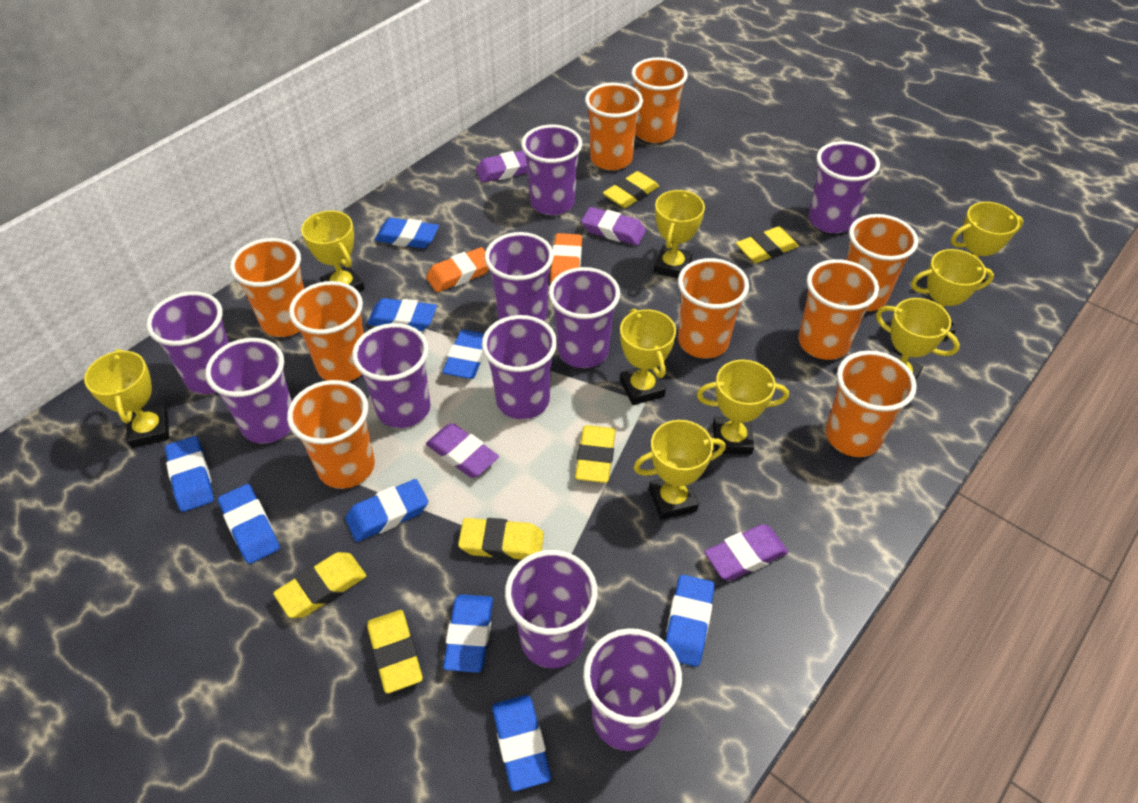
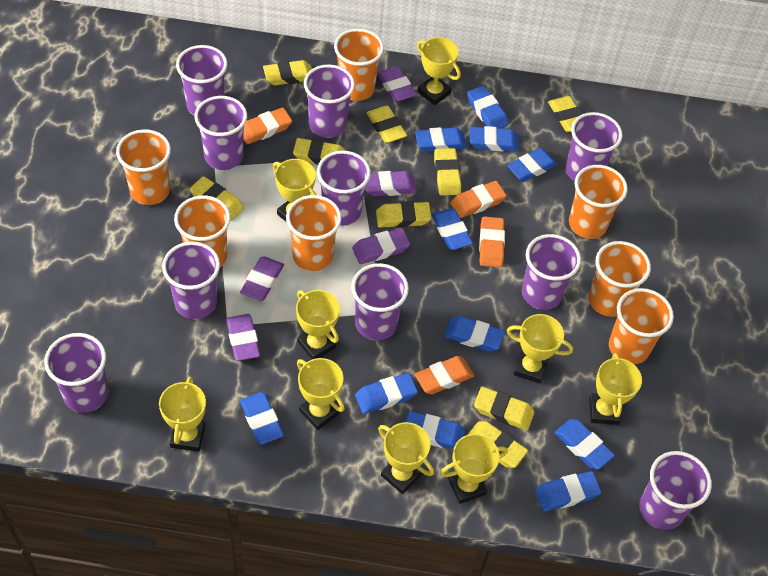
blue eraser: [165,436,214,512] [218,484,280,564] [345,479,428,542] [367,298,437,331] [375,218,439,248] [442,329,485,379] [443,594,493,673] [492,695,551,791] [665,575,715,667] = 9 -> [240,392,284,445] [355,373,418,414] [406,411,465,450] [415,127,467,152] [432,209,473,250] [444,316,505,352] [467,86,508,128] [469,126,519,151] [507,148,558,182] [535,471,601,511] [555,419,615,469] = 11
orange cup: [230,238,304,337] [287,380,375,489] [289,281,364,382] [585,83,643,170] [631,57,688,143] [678,258,749,359] [798,259,879,360] [826,351,917,457] [846,214,918,311] = 9 -> [116,129,171,205] [174,195,231,267] [286,195,342,271] [334,29,384,101] [569,165,628,239] [589,241,651,317] [609,288,674,364] = 7
orange eraser: [426,247,489,292] [550,233,582,284] = 2 -> [243,107,292,144] [415,356,474,394] [450,181,506,218] [479,216,505,268] = 4
purple eraser: [426,423,499,478] [476,151,528,183] [581,207,646,245] [705,524,788,581] = 4 -> [226,314,260,361] [240,257,284,301] [352,228,410,264] [365,171,417,196] [377,66,417,102] = 5
yellow eraser: [273,552,366,618] [367,610,423,694] [458,518,544,560] [575,425,616,483] [603,171,659,208] [736,226,799,263] = 6 -> [190,176,244,221] [263,60,312,85] [293,138,346,165] [367,106,407,143] [376,201,431,228] [434,148,461,196] [467,421,528,468] [474,387,534,431] [548,96,583,132] = 9

